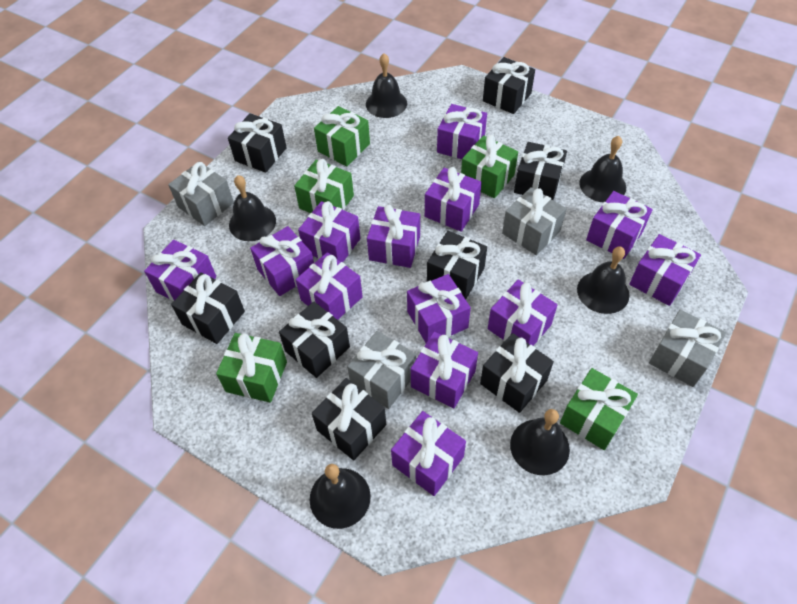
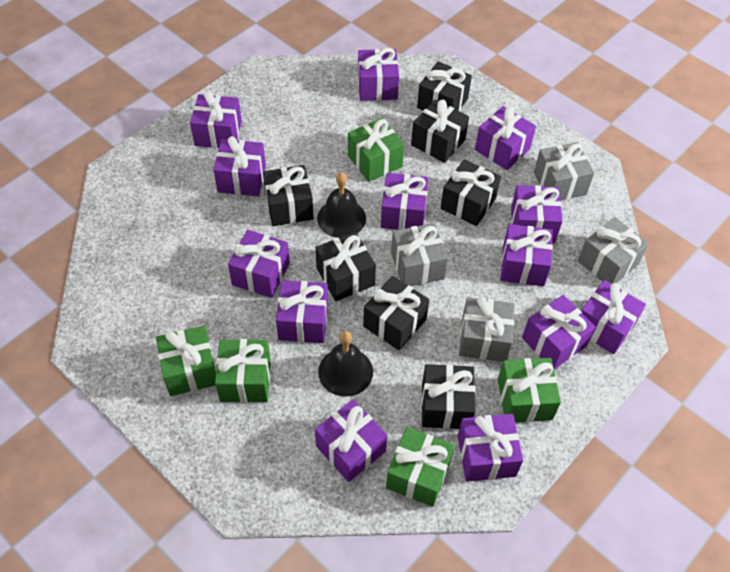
black bell: [229,175,276,241] [310,464,371,529] [366,53,407,118] [510,409,570,475] [577,246,629,314] [579,136,626,203] = 6 -> [317,172,366,238] [318,331,373,397] = 2
black gift: [171,272,245,344] [228,113,287,173] [279,302,350,378] [312,378,386,460] [427,231,487,300] [480,333,554,413] [483,57,535,114] [514,142,567,200] = 8 -> [263,165,314,226] [315,232,376,301] [363,276,429,351] [411,99,469,163] [417,61,472,111] [421,364,476,429] [441,159,501,226] = 7

